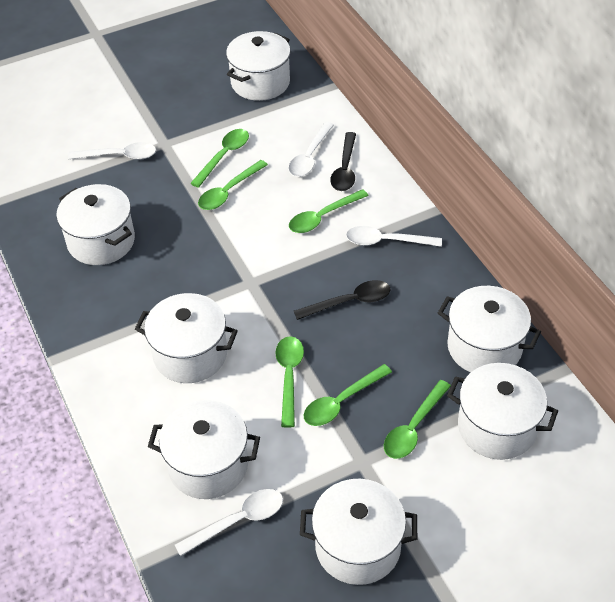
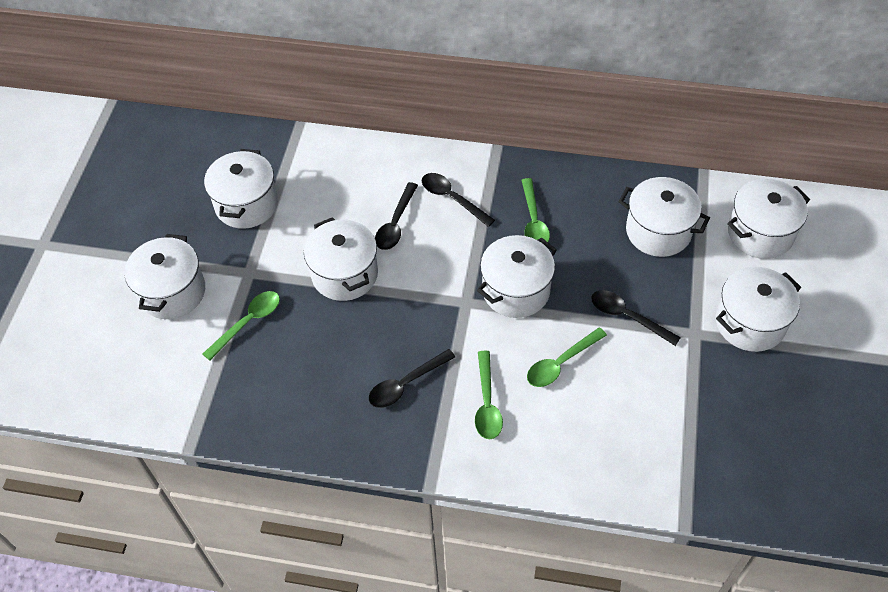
black spoon: [294,280,391,320] [330,132,356,191] = 2 -> [369,349,455,408] [375,182,418,250] [422,173,495,227] [591,290,681,346] = 4
green spoon: [190,129,249,188] [198,160,268,210] [275,336,304,428] [289,189,369,233] [304,364,392,426] [384,380,451,459] = 6 -> [203,291,280,361] [475,351,503,439] [522,178,550,244] [527,327,607,387] = 4
white spoon: [68,142,156,160] [175,489,283,556] [288,122,334,177] [346,226,442,247] = 4 -> none = 0

